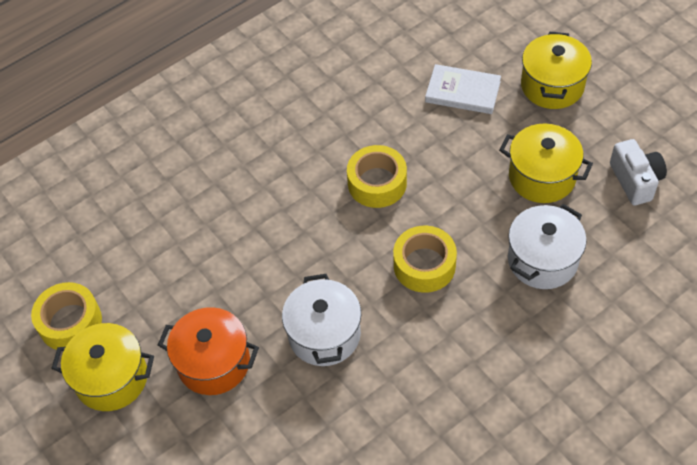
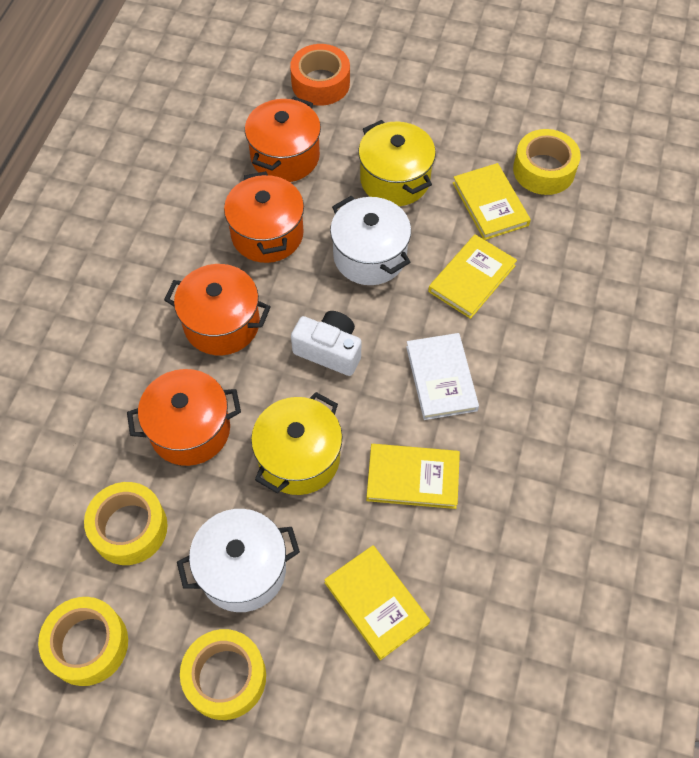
orange pot: [158,307,259,395] = 1 -> [127,369,241,466] [164,264,271,355] [224,171,304,263] [245,96,321,182] = 4
orange tape: none = 0 -> [290,44,350,106] = 1
yellow book: none = 0 -> [324,545,430,660] [366,444,460,509] [428,234,517,319] [453,163,531,240] = 4
yellow pot: [51,323,154,411] [499,124,593,203] [521,32,592,109] = 3 -> [251,392,342,495] [358,120,436,206] = 2
yellow tape: [31,282,102,350] [347,145,407,208] [393,226,457,293] = 3 -> [38,597,128,686] [84,482,168,565] [180,629,266,720] [513,129,581,195] = 4

